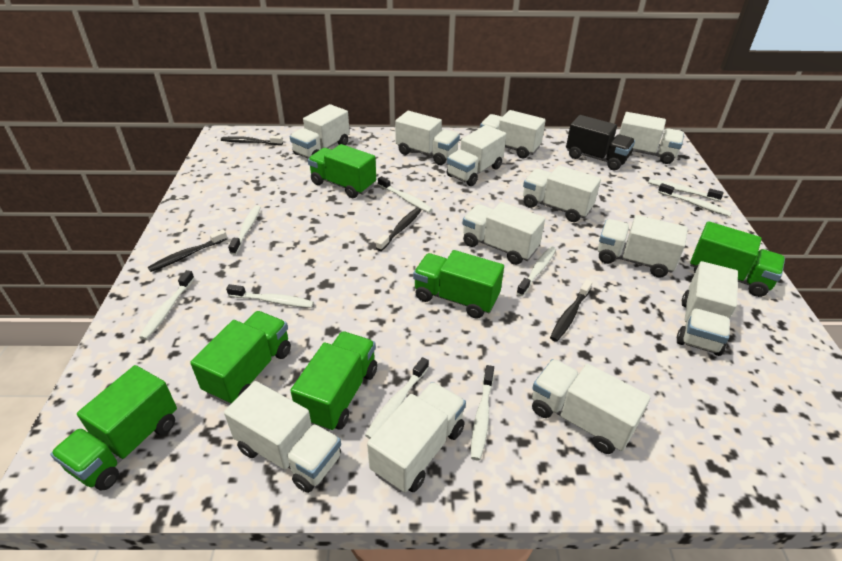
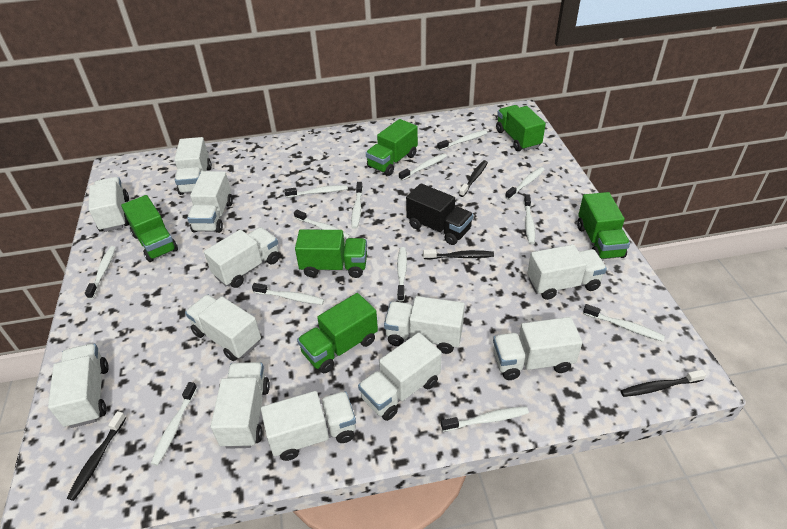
white toothbrush: [139,270,194,340] [226,284,314,308] [228,205,261,255] [365,357,429,439] [378,176,433,213] [471,365,494,460] [517,246,556,296] [648,179,723,201] [658,183,732,217] = 9 -> [85,246,116,299] [151,382,197,466] [252,283,324,305] [284,185,348,198] [294,210,351,239] [351,182,363,229] [397,247,407,301] [399,153,447,181] [437,130,487,151] [441,406,529,432] [505,167,545,200] [524,194,535,244] [583,304,665,341] = 13

